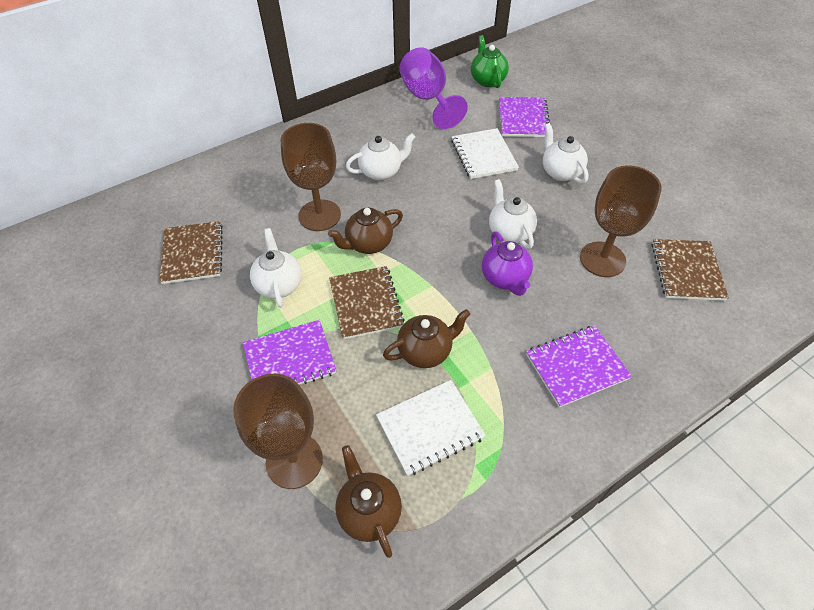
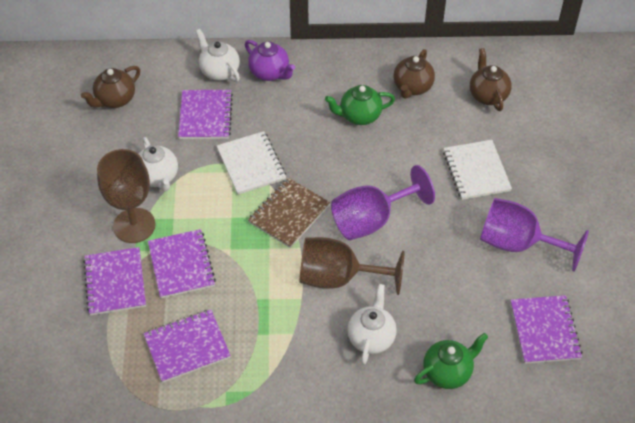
brown goblet: [233,374,323,489] [281,123,341,231] [580,165,662,277] = 3 -> [97,149,156,243] [300,237,404,295] = 2
brown notebook: [159,221,223,284] [329,266,405,340] [652,239,729,301] = 3 -> [248,178,330,248] = 1
green teapot: [471,35,509,88] = 1 -> [325,85,395,125] [414,333,488,389] = 2
purple goblet: [400,47,468,129] = 1 -> [331,165,435,240] [480,198,589,271] = 2
purple notebook: [243,320,337,385] [499,97,550,137] [526,325,632,408] = 3 -> [83,247,146,316] [144,309,231,383] [148,229,216,298] [178,90,233,139] [510,295,583,364] = 5
white teapot: [250,228,302,308] [346,133,415,181] [489,179,537,249] [543,123,589,184] = 4 -> [139,137,178,191] [196,29,240,82] [347,284,397,364] = 3

